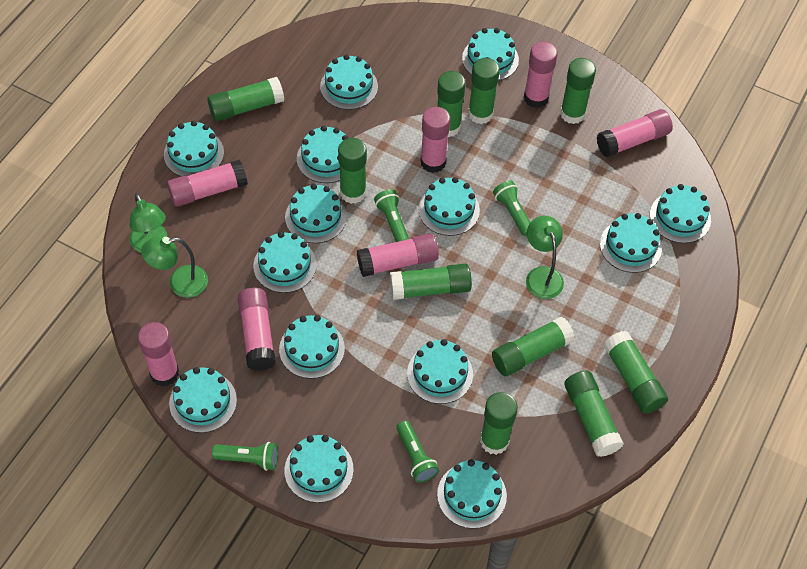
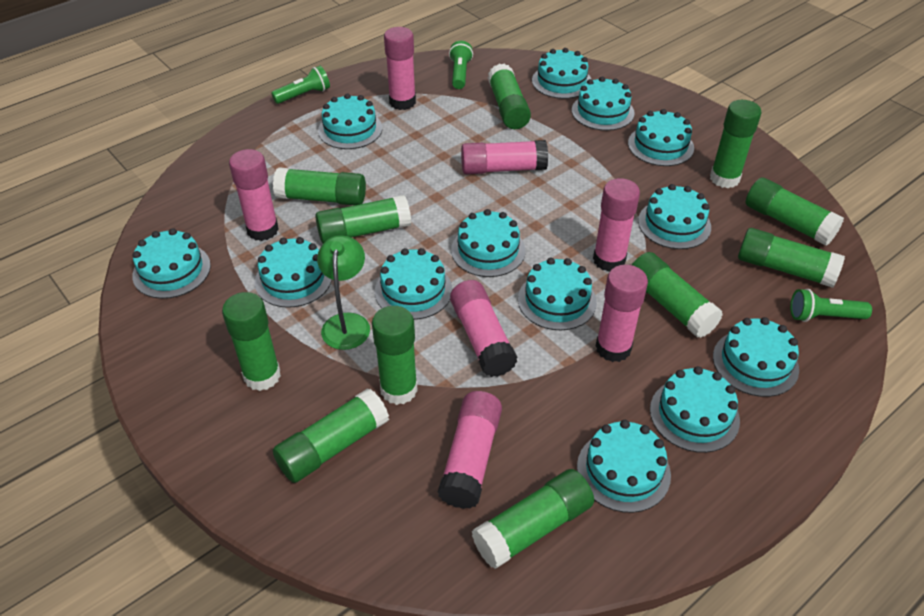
green flashlight: [212,442,278,471] [374,189,409,242] [396,420,439,483] [493,181,530,236] = 4 -> [271,66,330,104] [449,41,473,89] [790,289,872,322] = 3
green glue stick: [207,77,284,121] [338,138,367,204] [390,264,472,300] [437,71,466,137] [468,58,500,124] [480,392,518,455] [492,316,575,376] [560,58,596,124] [564,371,624,457] [603,331,668,413] = 10 -> [222,292,281,391] [273,167,366,205] [273,388,389,483] [315,195,411,244] [372,306,418,405] [472,469,594,569] [488,64,531,129] [632,252,723,338] [710,100,761,188] [738,228,845,288] [745,178,844,246] = 11
green lamp: [130,193,167,253] [141,236,208,298] [526,215,564,299] = 3 -> [317,235,370,350] = 1
turquoise cake: [164,121,224,176] [169,367,237,433] [253,232,317,293] [279,315,345,379] [284,435,354,503] [285,184,347,243] [297,126,348,183] [320,54,378,110] [407,339,473,404] [419,177,480,236] [437,459,507,529] [462,28,519,81] [600,213,662,273] [650,184,711,243] = 14 -> [132,228,211,299] [255,237,332,308] [318,94,382,149] [375,248,452,320] [451,209,525,277] [518,258,597,330] [532,48,591,99] [572,77,635,131] [577,420,671,513] [628,109,694,166] [638,184,711,249] [650,366,740,453] [713,317,799,397] = 13

